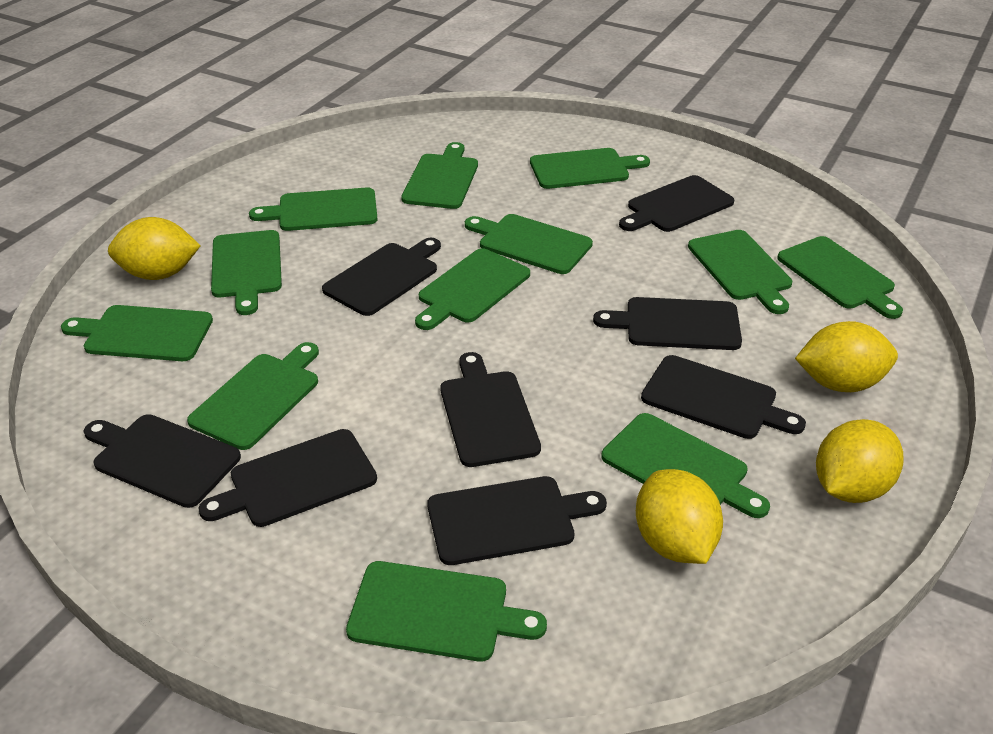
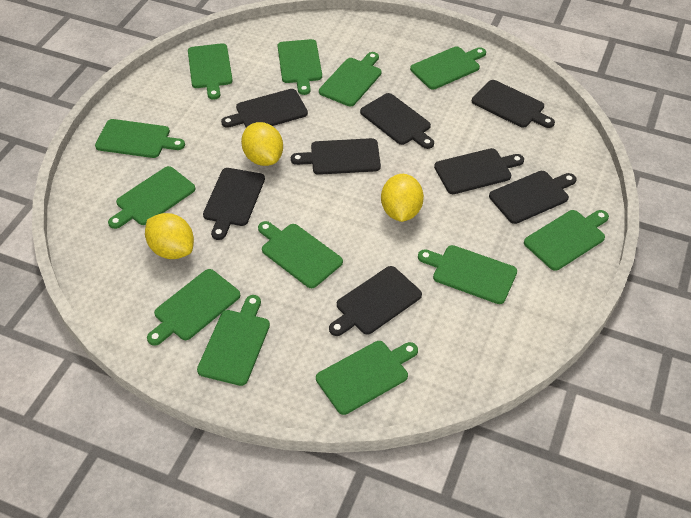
yellow lemon: [108,217,201,280] [636,469,723,564] [795,321,898,392] [816,419,903,503] = 4 -> [145,213,194,259] [241,122,283,166] [381,174,424,222] = 3

